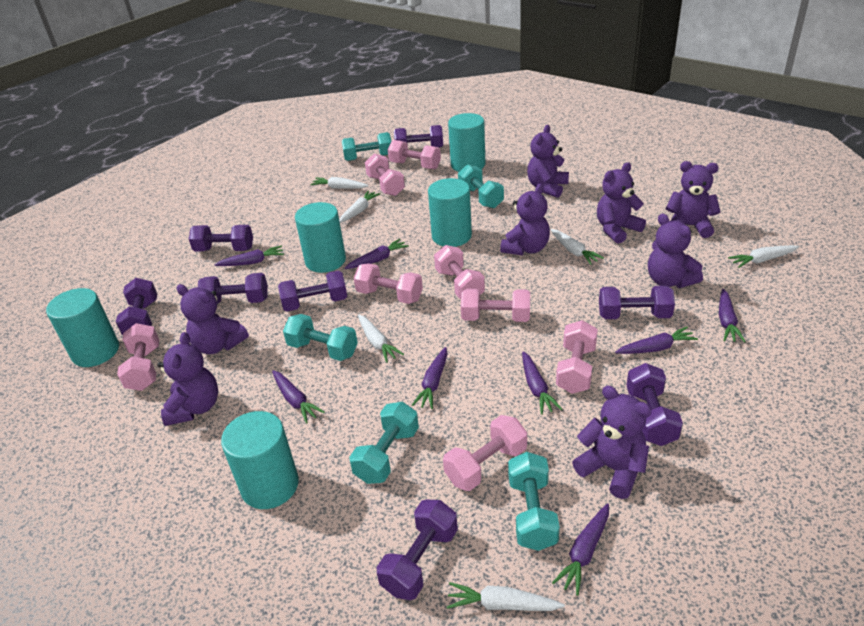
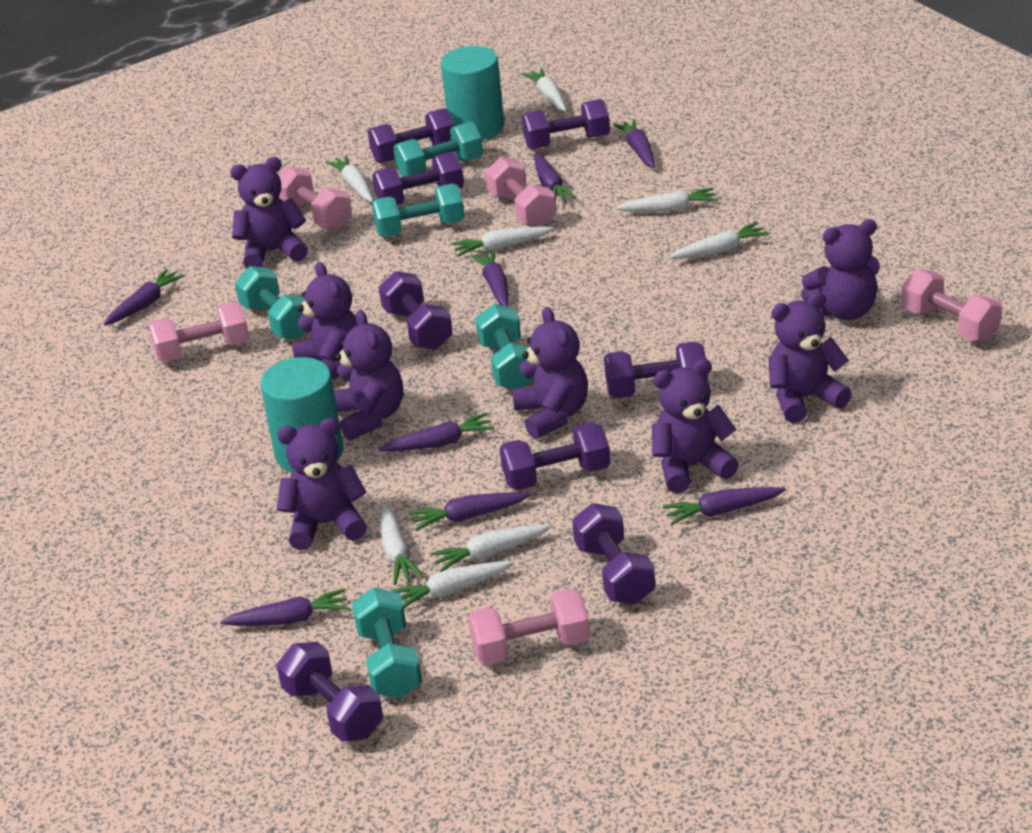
pink dumbbell: [117,323,159,391] [354,263,423,304] [365,154,405,196] [388,140,441,169] [434,245,485,299] [443,415,527,491] [461,289,530,322] [556,320,598,394] = 8 -> [149,302,249,363] [278,166,352,230] [468,588,590,665] [485,157,556,227] [901,269,1002,342] = 5
turquoise cylinder: [46,288,119,367] [221,411,299,509] [295,202,346,273] [428,178,472,247] [448,113,485,172] = 5 -> [260,357,343,473] [441,46,504,140] = 2
white carrot: [310,177,369,189] [339,190,381,223] [358,315,404,363] [447,582,565,611] [551,229,604,265] [728,245,799,268] = 6 -> [325,155,373,202] [381,503,424,585] [391,561,514,608] [430,524,552,572] [451,226,554,257] [522,68,567,111] [616,188,719,212] [669,222,769,259] = 8

